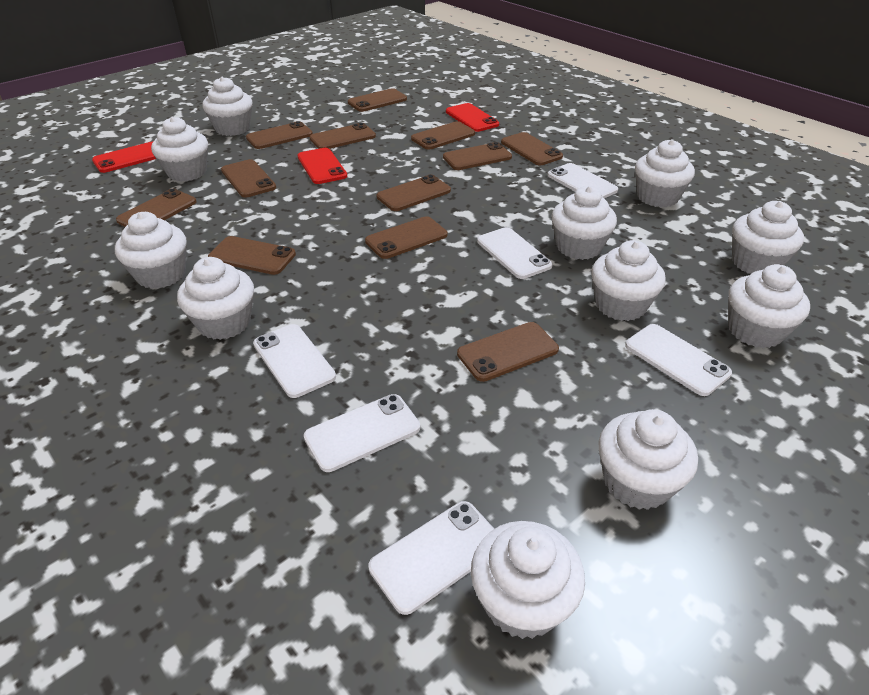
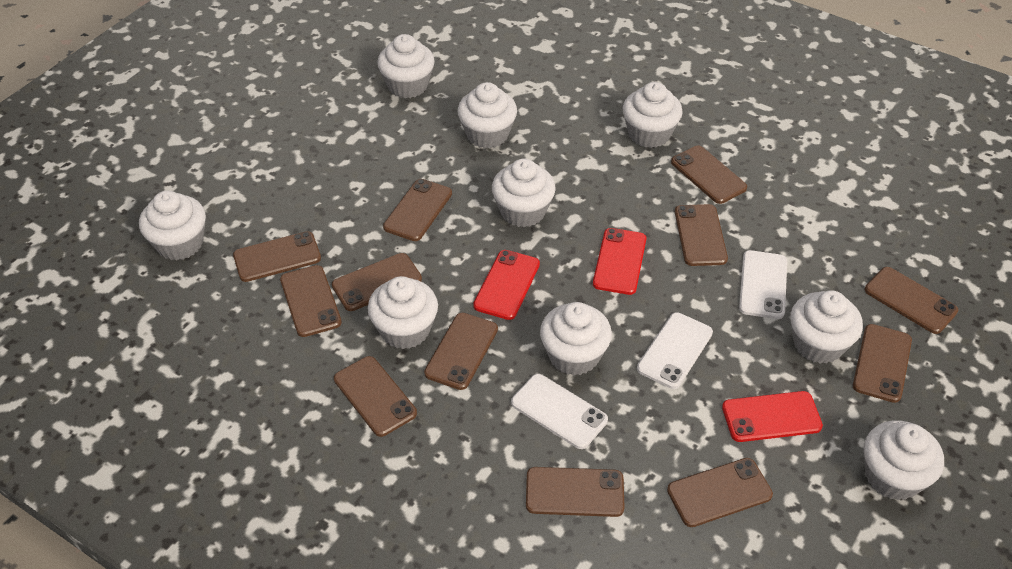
white cupcake: [115,212,187,289] [151,117,208,182] [177,257,254,340] [203,77,252,136] [471,521,585,639] [552,186,617,260] [592,240,666,321] [598,409,698,510] [635,139,695,207] [728,264,810,348] [732,201,804,274] = 11 -> [139,191,206,260] [368,276,438,349] [377,34,435,98] [457,82,517,148] [492,159,556,227] [540,302,612,375] [623,82,683,148] [790,290,863,364] [864,420,944,500] = 9
white phone: [253,324,336,398] [304,394,420,472] [369,501,494,615] [477,227,553,279] [548,163,618,198] [625,324,732,396] = 6 -> [511,374,608,449] [637,312,713,389] [739,250,787,319] = 3

